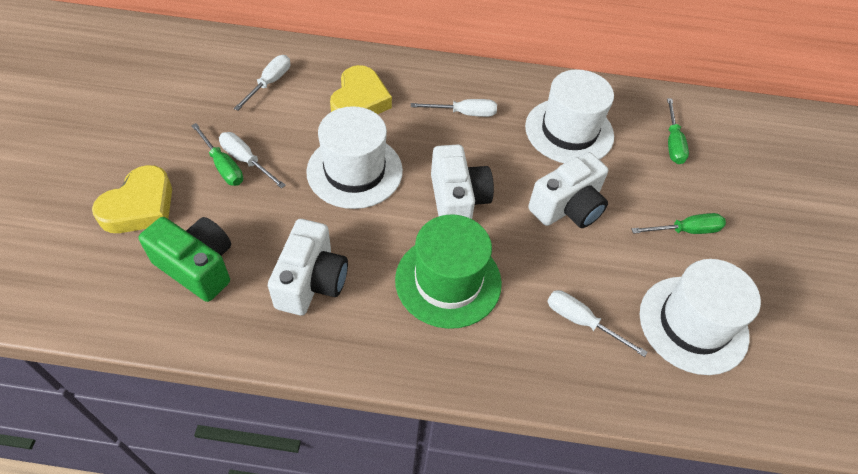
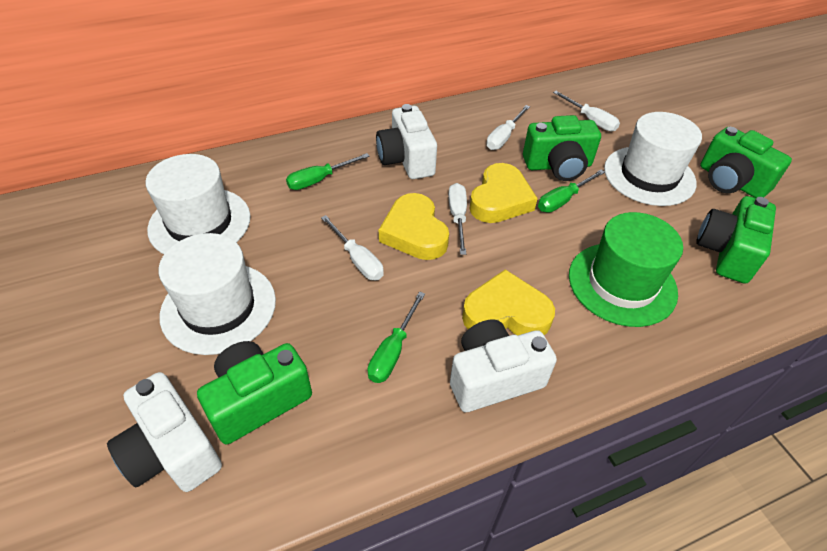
green camera: [138,217,231,302] = 1 -> [197,341,312,445] [523,115,601,181] [696,196,776,284] [700,126,792,198] = 4
yellow heart: [92,165,172,233] [330,65,392,114] = 2 -> [379,193,449,260] [462,269,555,336] [469,163,538,223] = 3

